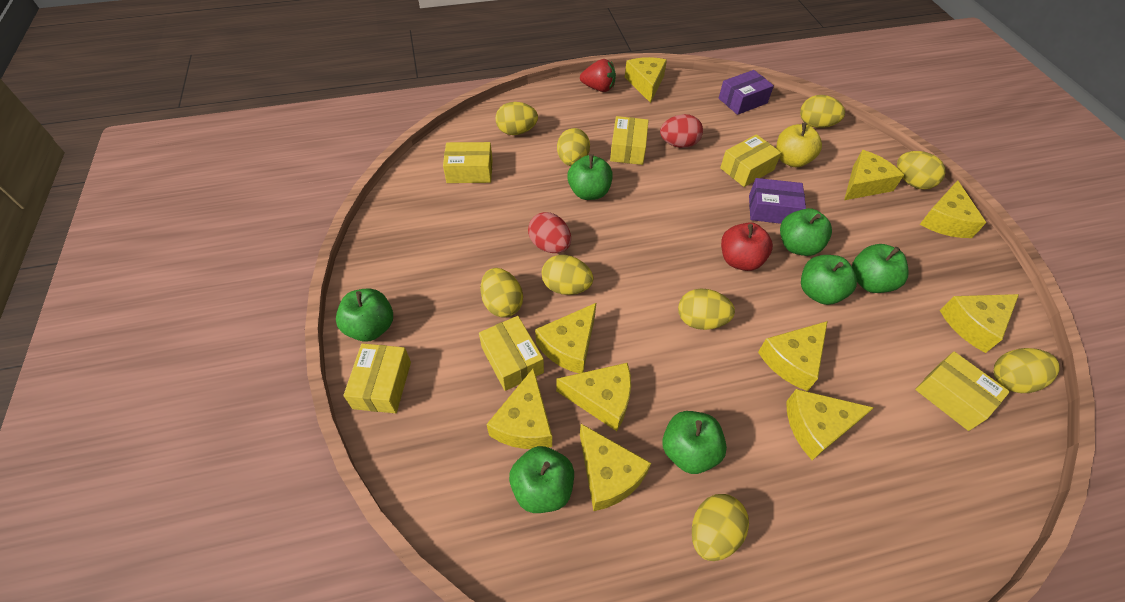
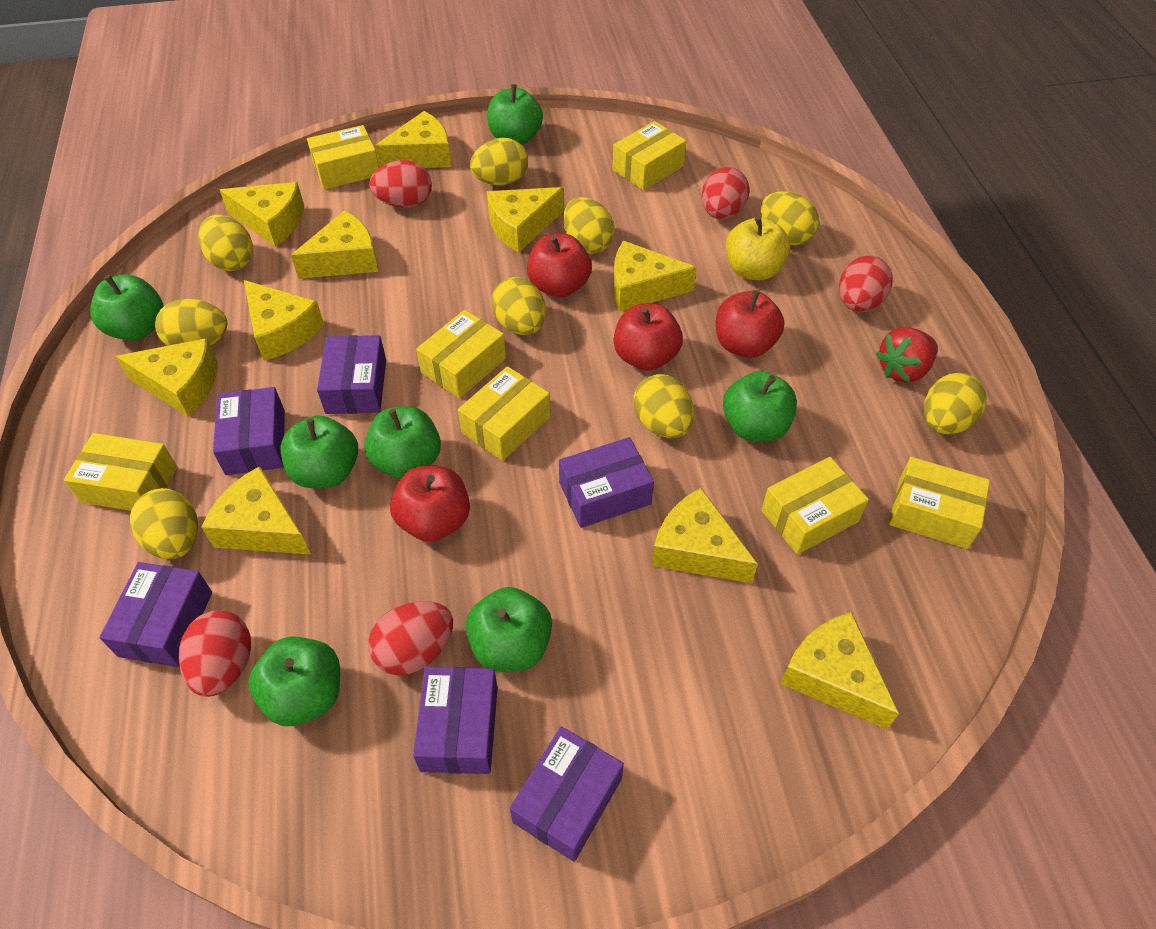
purple box: [719,70,774,115] [749,178,806,224] = 2 -> [100,562,212,667] [213,387,285,475] [317,335,386,414] [413,667,498,774] [510,726,624,862] [559,437,654,528] = 6
red apple: [721,222,773,271] = 1 -> [390,466,470,542] [527,233,592,298] [613,303,683,371] [716,290,784,358] = 4
red egg: [528,212,571,253] [660,114,703,148] = 2 -> [179,610,251,697] [368,601,453,675] [369,160,432,208] [702,167,749,219] [839,256,892,312] = 5
yellow box: [343,343,411,413] [443,142,493,183] [479,316,544,391] [610,116,649,165] [720,134,781,187] [915,351,1010,431] = 6 -> [64,433,177,511] [307,125,379,189] [416,310,506,398] [458,366,550,461] [613,121,686,190] [761,457,869,554] [889,457,990,549] = 7

